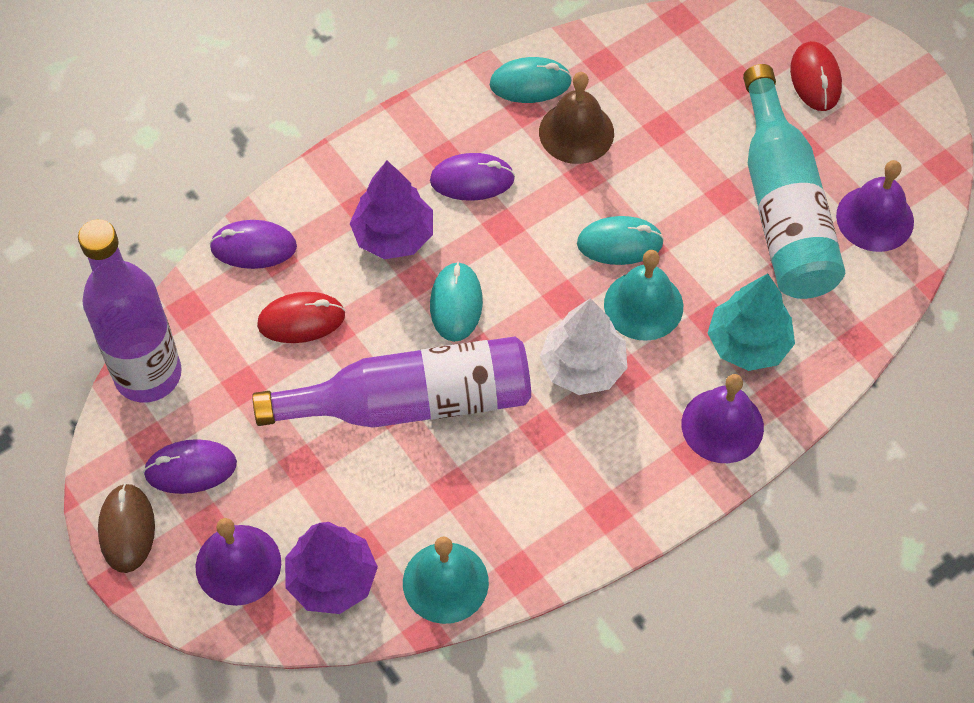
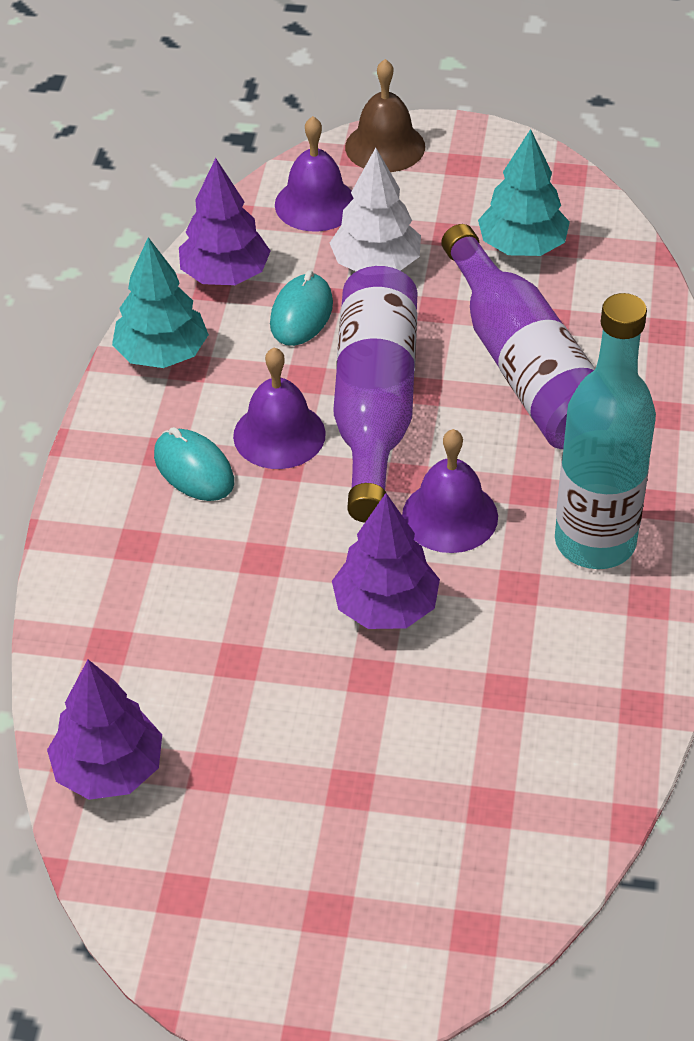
brown mouse: [98,483,155,573] = 1 -> none = 0
purple mouse: [143,439,237,494] [209,220,297,269] [430,153,515,201] = 3 -> none = 0
purple tree: [285,522,378,614] [350,161,433,259] = 2 -> [47,660,162,800] [179,158,271,285] [332,493,440,629] = 3
red mouse: [257,292,345,343] [790,41,842,111] = 2 -> none = 0
turquoise bell: [403,536,489,624] [604,250,683,341] = 2 -> none = 0
turquoise mouse: [430,261,483,342] [490,57,572,103] [577,216,664,265] = 3 -> [154,427,234,501] [270,270,333,346] = 2
turquoise tree: [707,274,795,371] = 1 -> [112,237,209,368] [478,129,570,256] = 2

